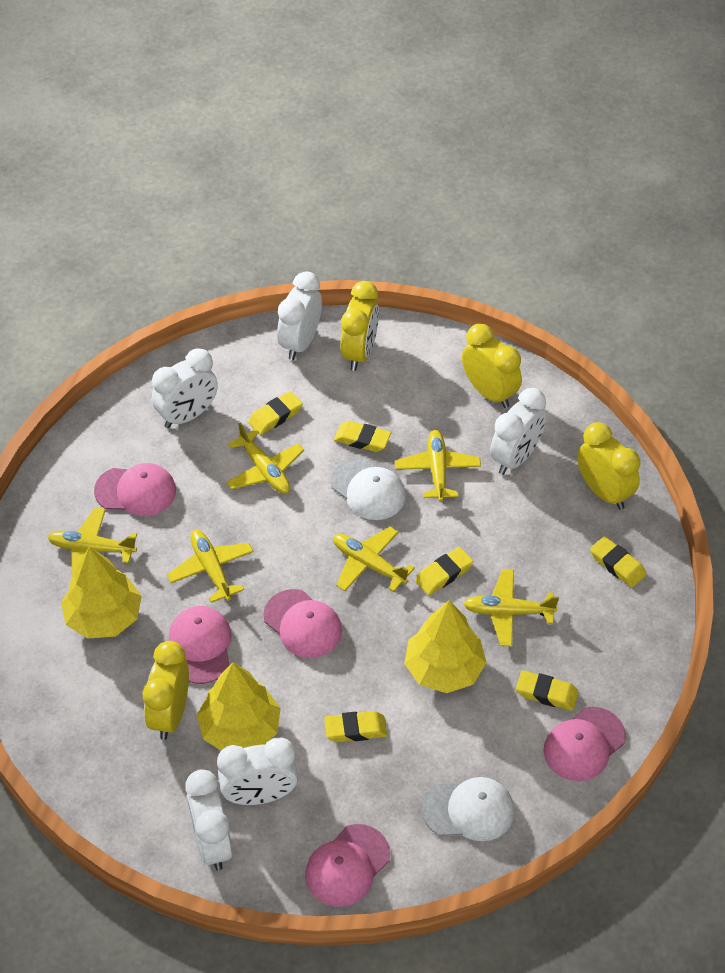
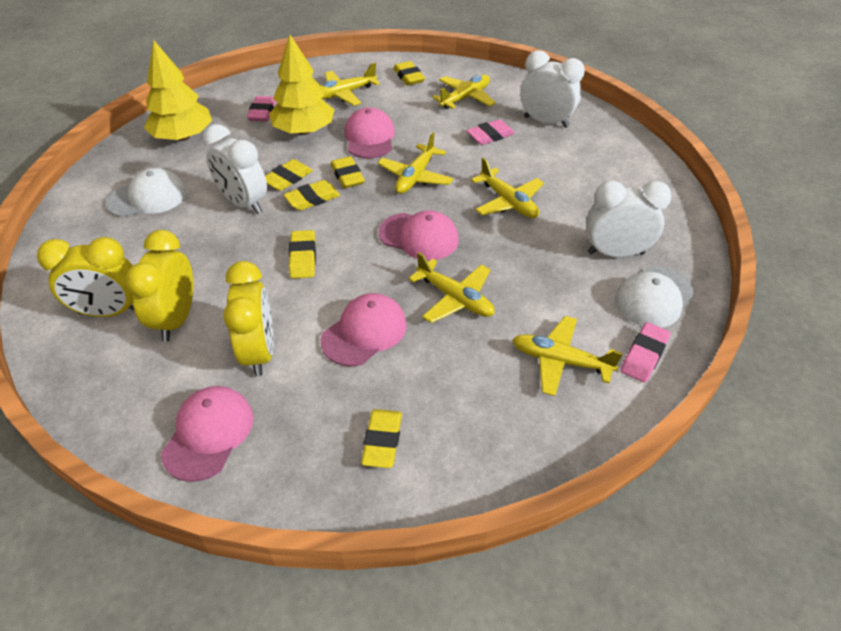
pink cap: [94,463,176,516] [169,606,232,684] [263,589,342,658] [305,824,390,907] [543,707,626,781] = 5 -> [161,386,253,482] [321,293,407,366] [344,107,395,158] [379,210,459,260] = 4
pink eraser: none = 0 -> [247,96,276,122] [466,119,515,145] [620,322,671,383] = 3
white clock: [152,348,218,428] [185,770,232,870] [217,737,298,805] [277,271,322,360] [490,388,546,475] = 5 -> [203,124,267,214] [520,50,585,128] [586,180,672,257] = 3
yellow clock: [143,641,189,740] [340,281,379,371] [462,324,522,408] [577,422,640,510] = 4 -> [37,237,134,317] [125,230,193,342] [223,261,274,376] = 3
yellow tree: [61,547,142,639] [197,662,281,751] [404,600,487,693] = 3 -> [144,40,212,141] [269,35,334,135] = 2

